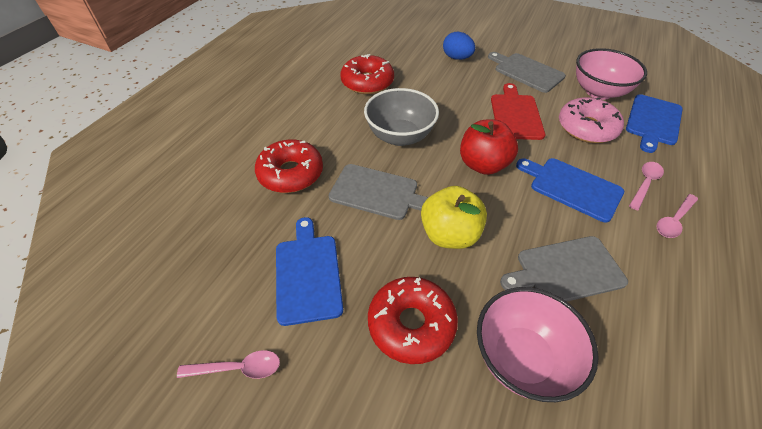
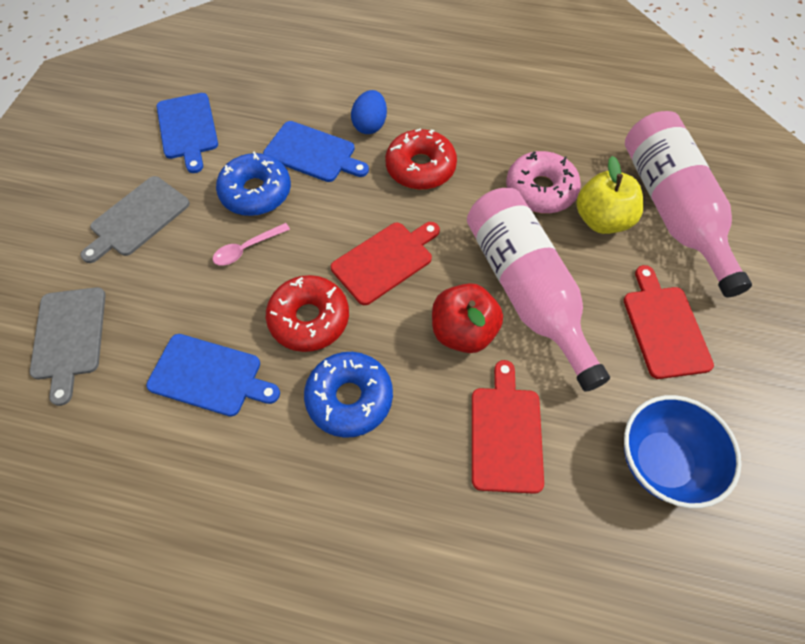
blue bowl: none = 0 -> [624,395,742,508] = 1
blue donut: none = 0 -> [216,151,291,216] [304,352,393,438] = 2
grey bowl: [364,88,439,146] = 1 -> none = 0
grey cutting board: [329,164,428,220] [488,52,566,93] [500,236,628,302] = 3 -> [30,287,106,406] [80,176,190,263] = 2
pink bottle: none = 0 -> [467,188,610,392] [625,111,752,297] = 2
pink bowl: [477,287,599,402] [576,48,647,100] = 2 -> none = 0
pink spoon: [177,350,280,379] [629,162,664,210] [656,194,698,238] = 3 -> [213,223,290,266] = 1
red cutting board: [491,83,545,140] = 1 -> [331,222,440,305] [472,360,544,494] [624,265,714,379] = 3
red donut: [255,139,323,193] [340,54,394,94] [368,277,458,364] = 3 -> [266,275,349,352] [385,128,457,190] = 2

